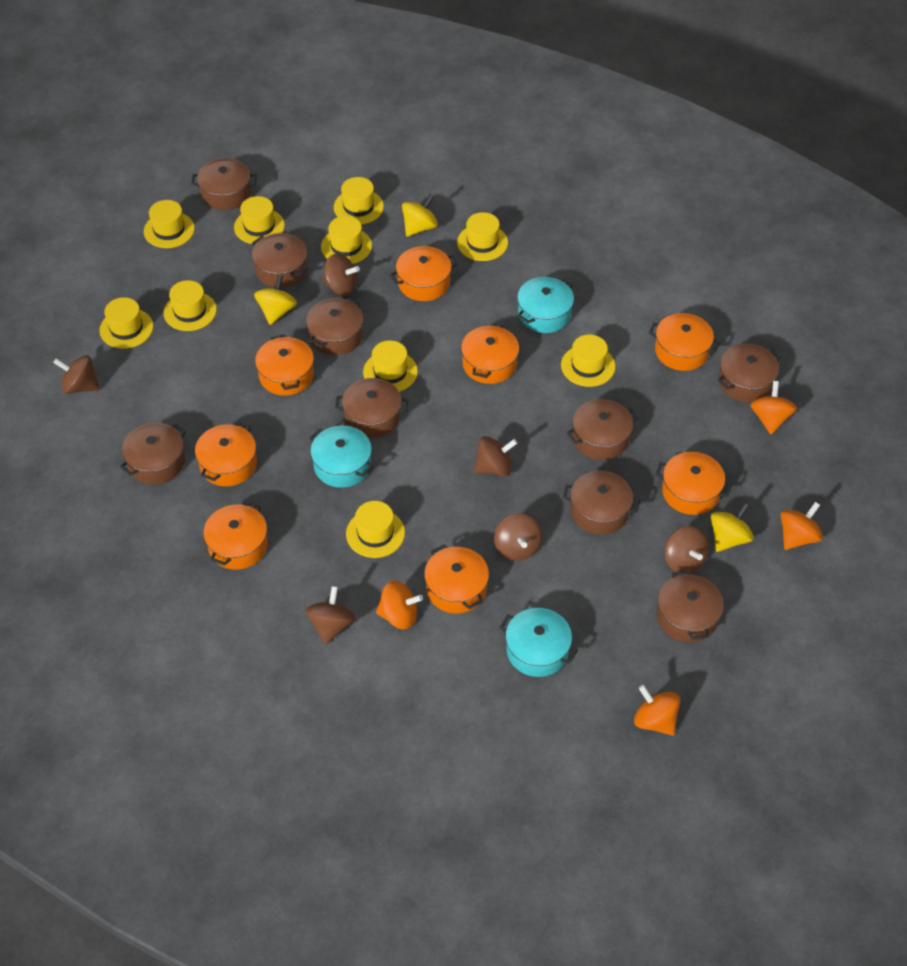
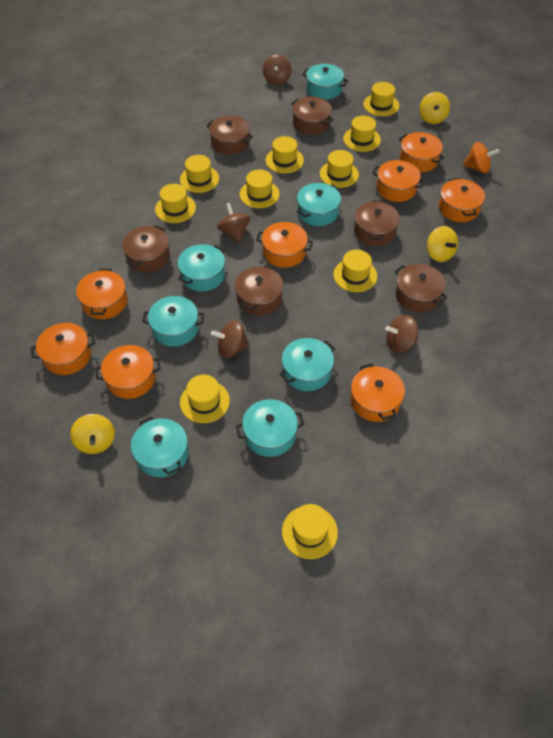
brown pot: [120,423,186,485] [191,158,257,210] [252,233,308,288] [306,297,364,355] [335,378,409,438] [563,471,640,534] [567,399,638,460] [657,570,724,642] [717,344,780,402] = 9 -> [122,225,170,272] [206,116,253,155] [235,265,284,315] [291,97,334,135] [354,200,400,246] [395,264,448,312] = 6
brown spinning top: [53,355,100,394] [305,586,355,645] [322,254,360,296] [474,436,518,476] [494,514,542,561] [664,526,709,573] = 6 -> [211,320,250,358] [217,203,250,243] [263,54,292,85] [385,315,418,353] = 4
orange spinning top: [376,581,423,630] [634,685,680,736] [750,381,797,434] [781,502,823,550] = 4 -> [463,142,499,173] = 1
turquoise pot: [309,426,374,488] [500,608,578,677] [517,277,574,333] = 3 -> [131,416,189,477] [142,296,204,347] [178,244,225,292] [236,399,304,457] [280,338,335,391] [297,183,341,226] [302,64,348,100] = 7

